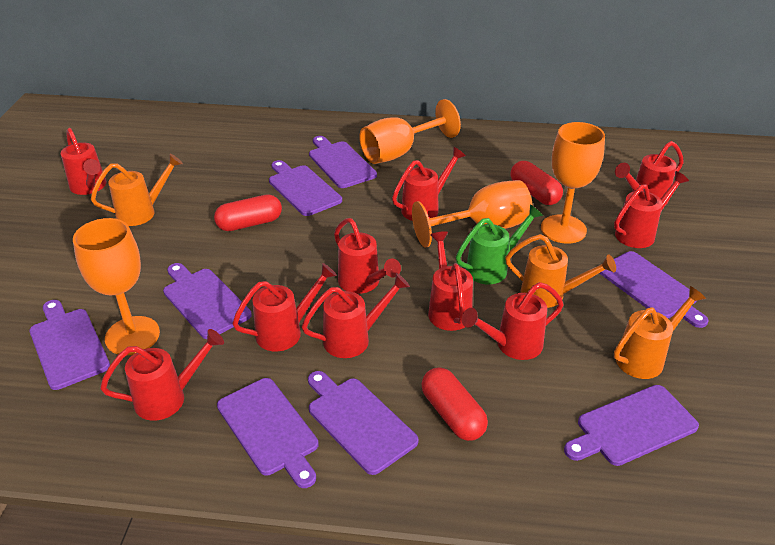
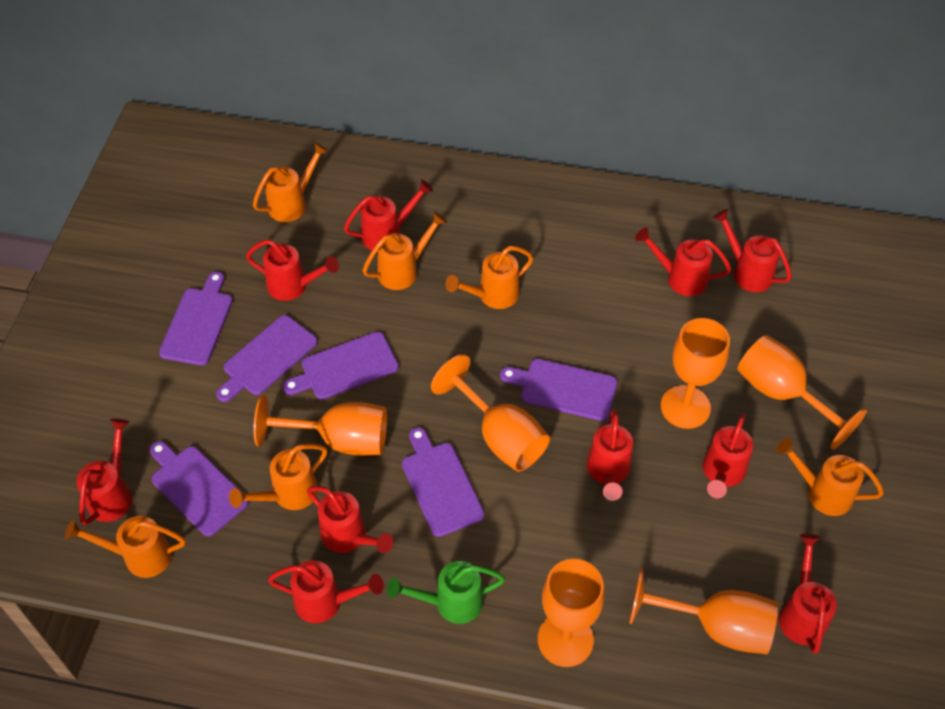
orange goblet: [73,218,160,355] [359,99,461,164] [412,180,533,248] [541,122,605,244] = 4 -> [253,395,387,456] [431,354,550,472] [538,559,605,667] [629,568,778,654] [661,318,730,429] [737,335,867,450] = 6
orange watering can: [91,154,183,226] [505,234,616,308] [614,286,706,379] = 3 -> [65,516,186,578] [229,444,327,510] [253,142,328,222] [362,211,447,290] [446,246,534,309] [776,438,884,516] = 6
purple cutting board: [29,300,110,390] [163,263,252,339] [217,378,319,488] [269,160,342,216] [308,371,419,475] [309,136,377,188] [564,385,699,466] [600,251,709,328] = 8 -> [150,441,249,536] [159,272,233,365] [216,315,318,402] [283,332,399,399] [402,427,484,537] [500,359,617,421] = 6
red capsule: [214,194,282,231] [421,368,488,441] [511,161,563,205] = 3 -> none = 0

